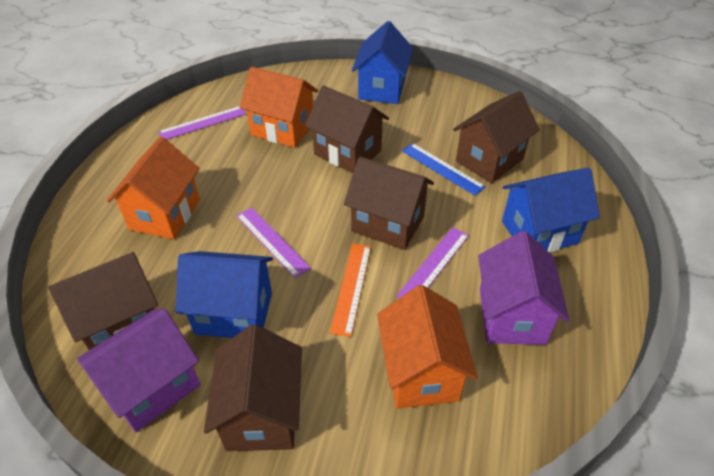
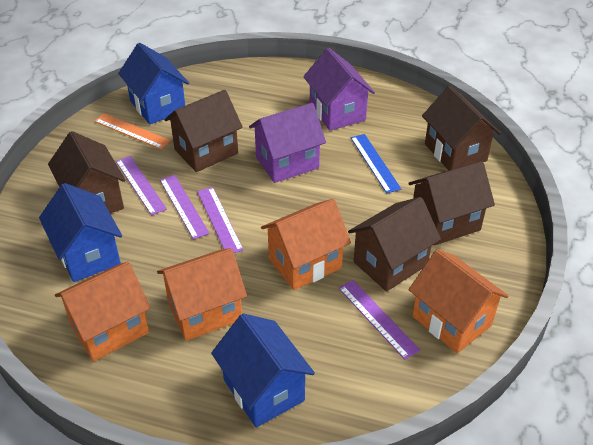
orange house: [107,137,200,239] [240,67,318,148] [377,285,478,409] = 3 -> [55,262,151,362] [157,248,247,341] [261,199,351,290] [409,249,508,353] = 4
purple ruler: [158,106,246,140] [236,207,311,278] [396,227,469,298] = 3 -> [116,156,167,216] [160,175,210,239] [197,187,243,253] [338,280,420,360] = 4

